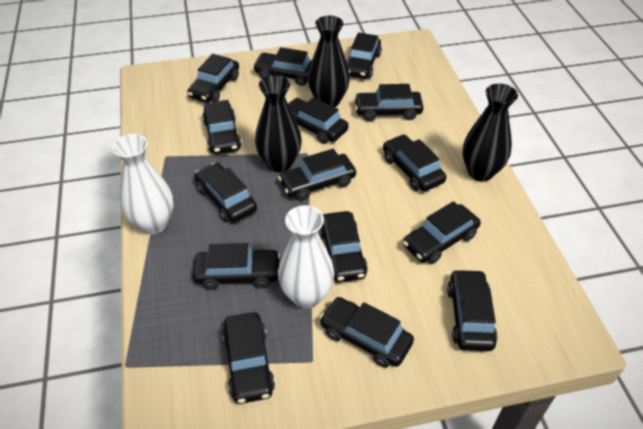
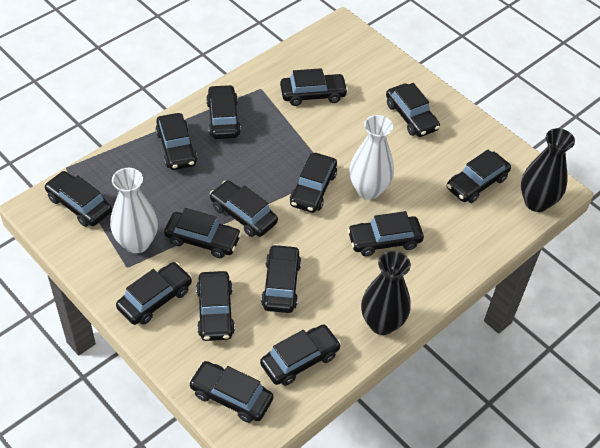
black vase: [255,75,302,172] [308,16,350,107] [463,84,518,181] = 3 -> [361,251,411,335] [521,128,575,212] = 2

